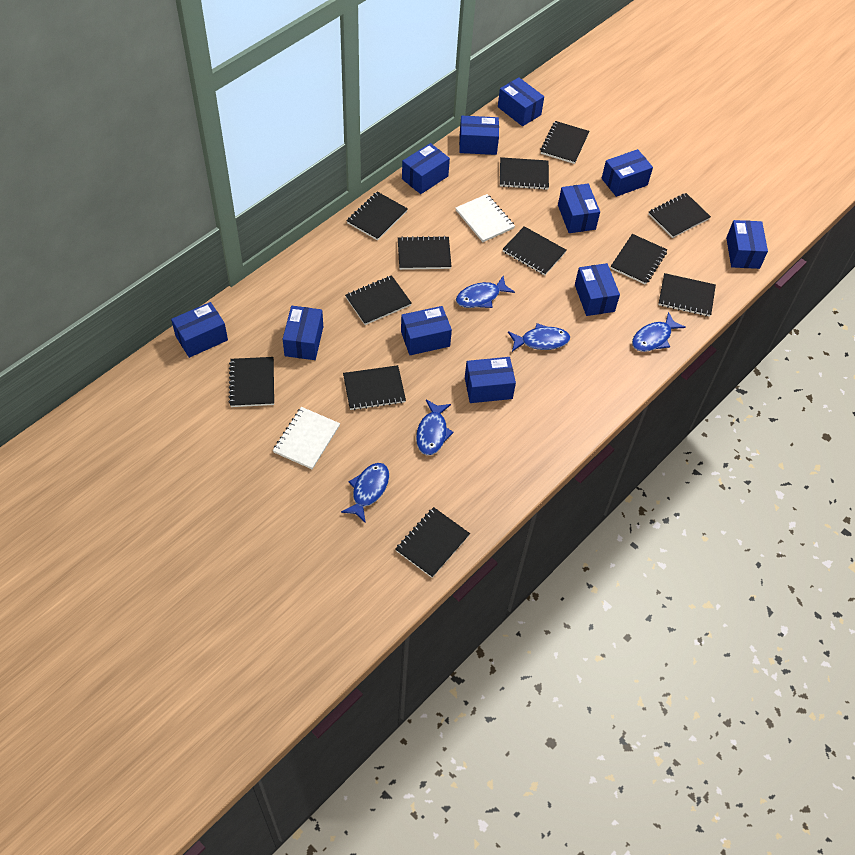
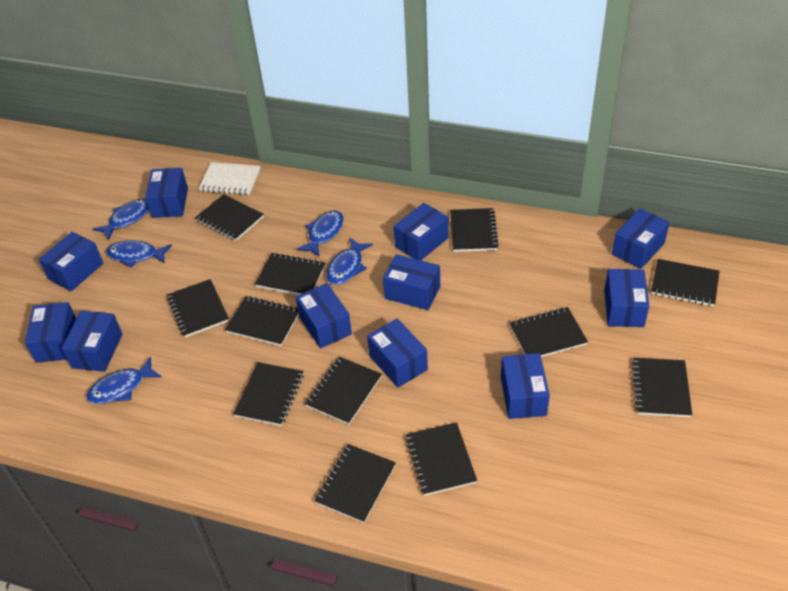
white notebook: [273,407,340,469] [456,194,515,242] = 2 -> [199,162,261,195] = 1

